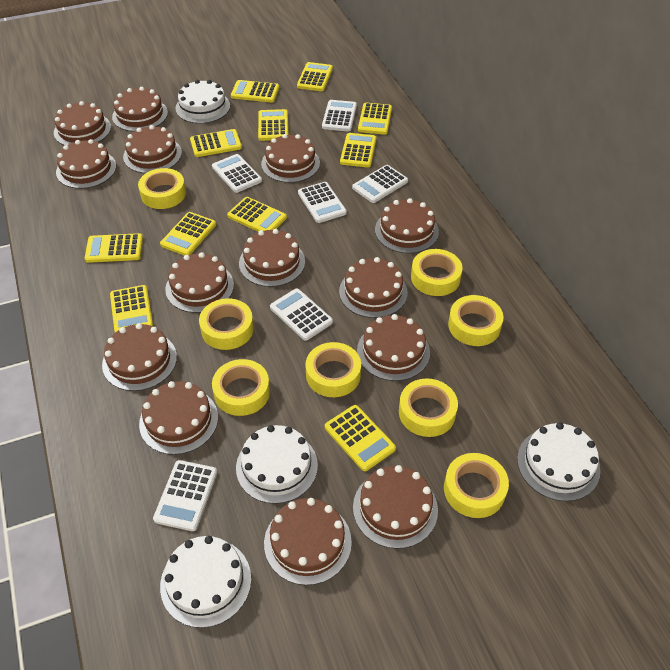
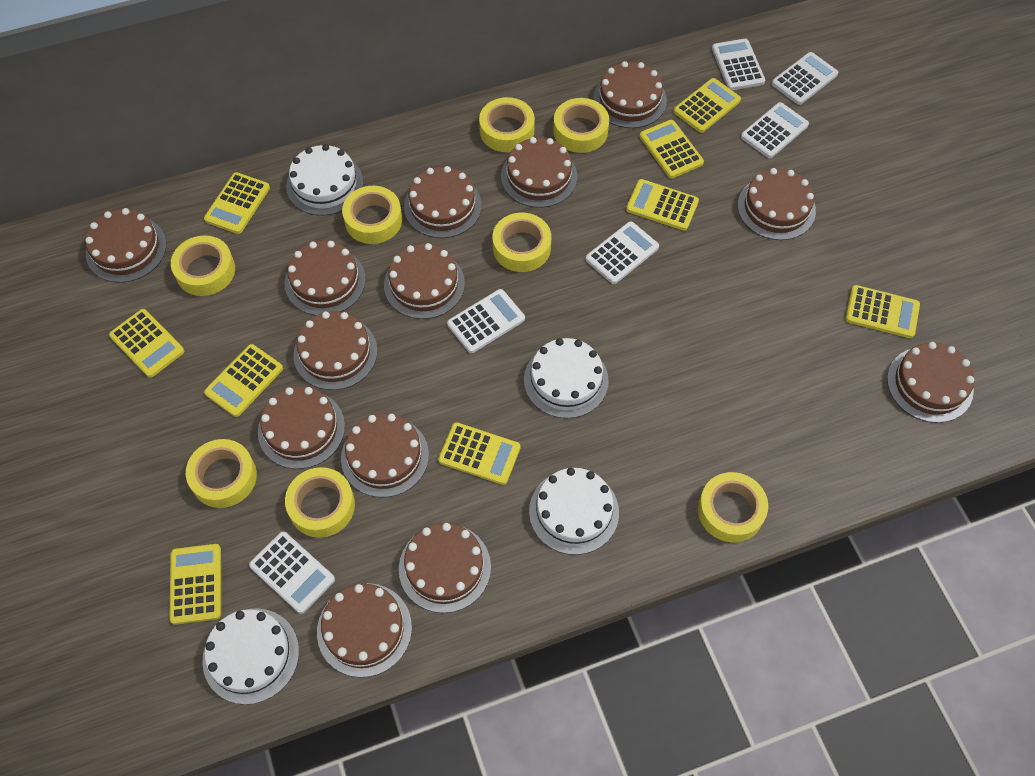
brown cake: [54,101,111,145] [56,139,116,189] [102,323,177,391] [112,87,168,132] [123,125,182,173] [139,381,218,455] [165,252,234,313] [239,229,305,287] [261,134,320,183] [264,498,352,585] [339,257,408,318] [353,465,438,549] [357,314,430,381] [375,198,439,253] = 14 -> [85,208,166,283] [258,386,345,469] [285,241,366,316] [293,311,377,390] [317,583,412,677] [341,413,429,497] [384,243,465,319] [399,523,491,613] [404,166,482,238] [501,137,577,208] [593,61,667,128] [738,168,816,240] [887,342,974,423] = 13
yellow calculator: [85,233,143,263] [110,285,153,333] [160,212,216,256] [190,129,242,157] [227,197,287,232] [231,80,279,102] [258,109,289,141] [297,62,333,91] [325,405,396,471] [340,133,376,167] [358,103,392,135] = 11 -> [109,309,184,378] [169,544,221,625] [204,172,270,234] [204,344,283,417] [438,422,520,485] [626,179,699,231] [640,120,704,178] [674,78,741,133] [845,285,920,338] = 9

